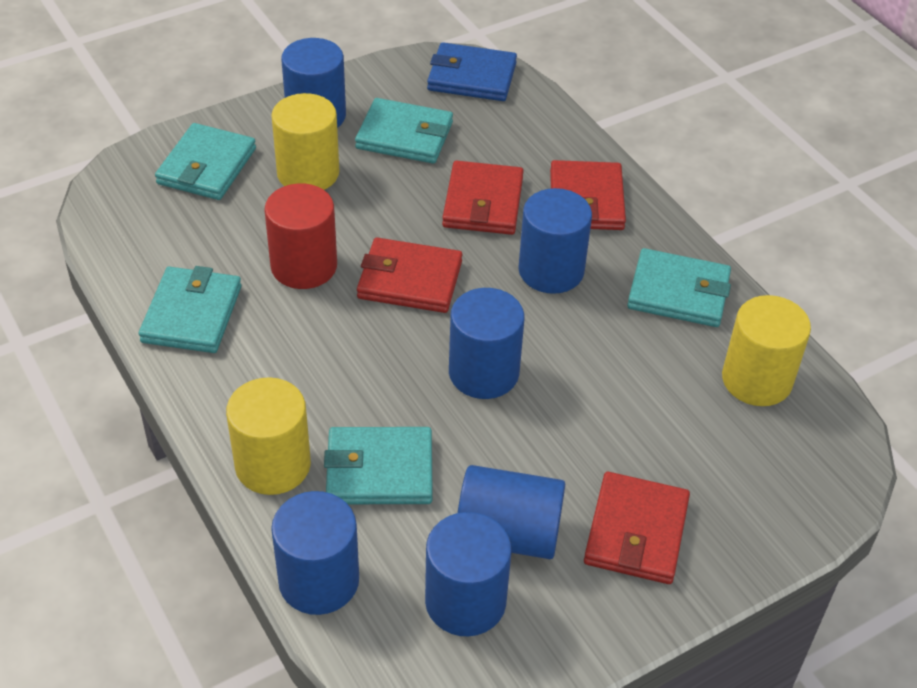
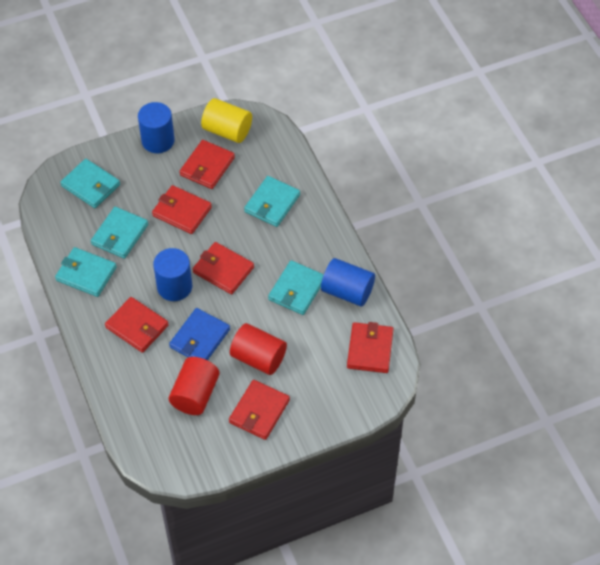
blue cylinder: [271,491,359,615] [281,38,346,128] [425,512,511,636] [449,288,524,399] [458,465,565,559] [518,188,592,294] = 6 -> [138,102,175,153] [153,248,192,301] [321,258,375,306] = 3
red cylinder: [264,184,337,289] = 1 -> [169,357,220,415] [230,323,287,375] = 2
red wallet: [357,238,462,313] [442,161,524,235] [550,160,626,230] [584,472,690,584] = 4 -> [105,297,169,353] [152,185,212,234] [180,140,235,189] [193,242,254,294] [229,380,290,440] [347,322,394,373] = 6
yellow cylinder: [226,377,311,495] [271,93,339,190] [722,295,811,406] = 3 -> [201,98,252,143] = 1

